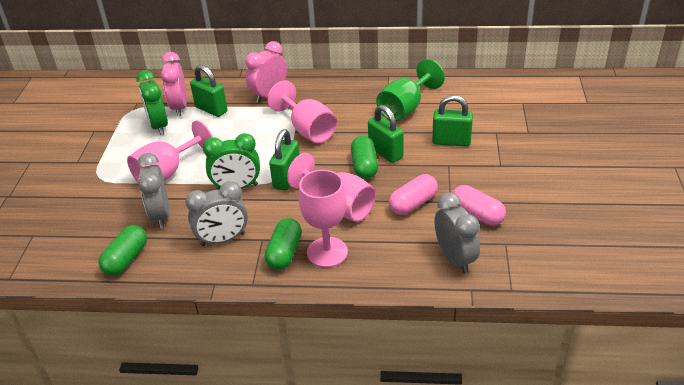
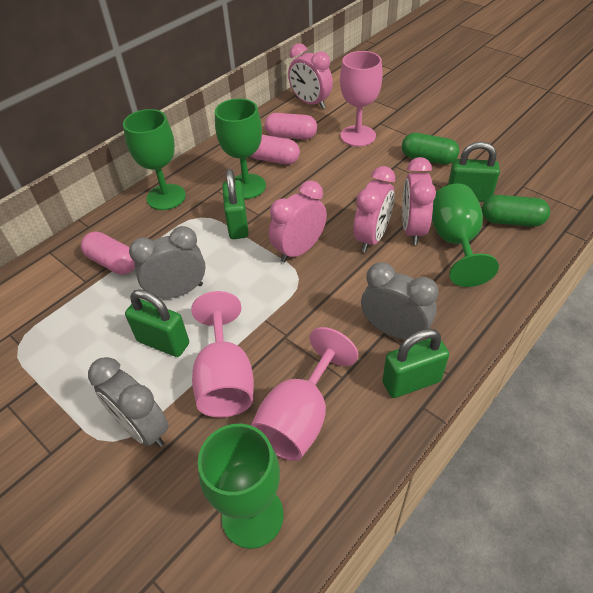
green capsule: [98,225,147,276] [265,218,302,270] [351,136,378,179] = 3 -> [402,133,459,164] [482,195,550,227] = 2
green clock: [136,70,168,135] [203,133,260,190] = 2 -> none = 0
green goblet: [376,59,445,121] = 1 -> [123,109,186,210] [198,424,284,549] [215,98,266,199] [432,184,499,287] = 4
pink capsule: [389,174,438,215] [452,185,506,226] = 2 -> [81,231,135,275] [251,135,300,165] [264,113,317,140] = 3
pink clock: [161,52,187,116] [246,41,287,103] = 2 -> [269,181,327,262] [288,43,333,109] [354,166,395,252] [402,157,436,245] = 4
pink goblet: [127,120,213,182] [267,80,337,143] [287,153,376,222] [298,170,348,268] = 4 -> [191,291,254,418] [251,327,358,461] [340,51,383,147] = 3

